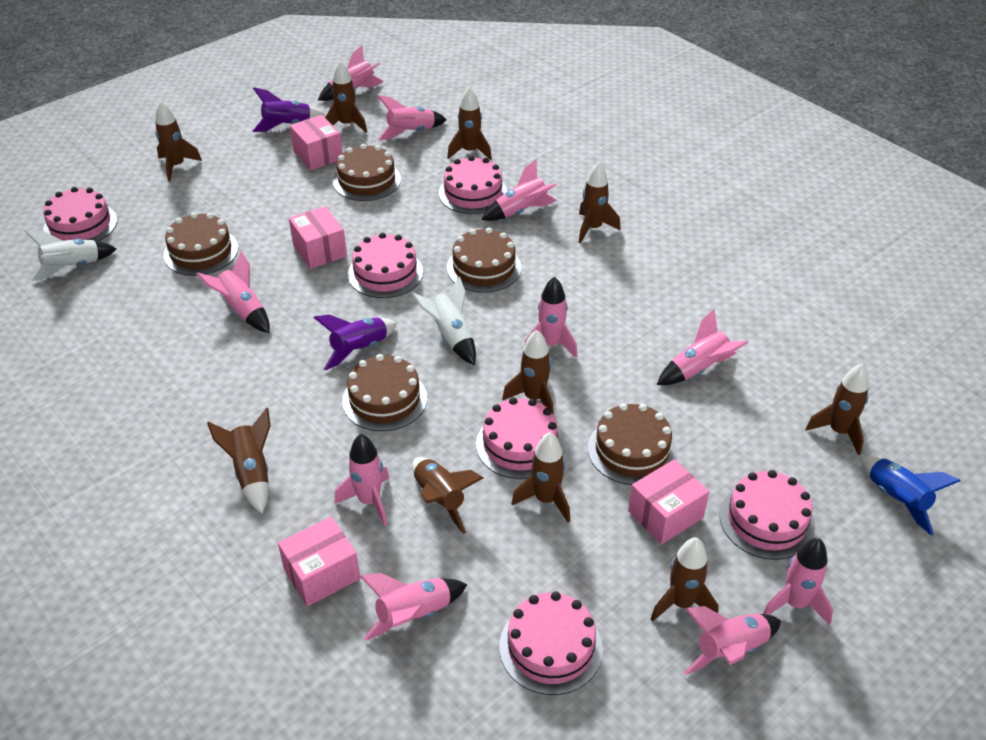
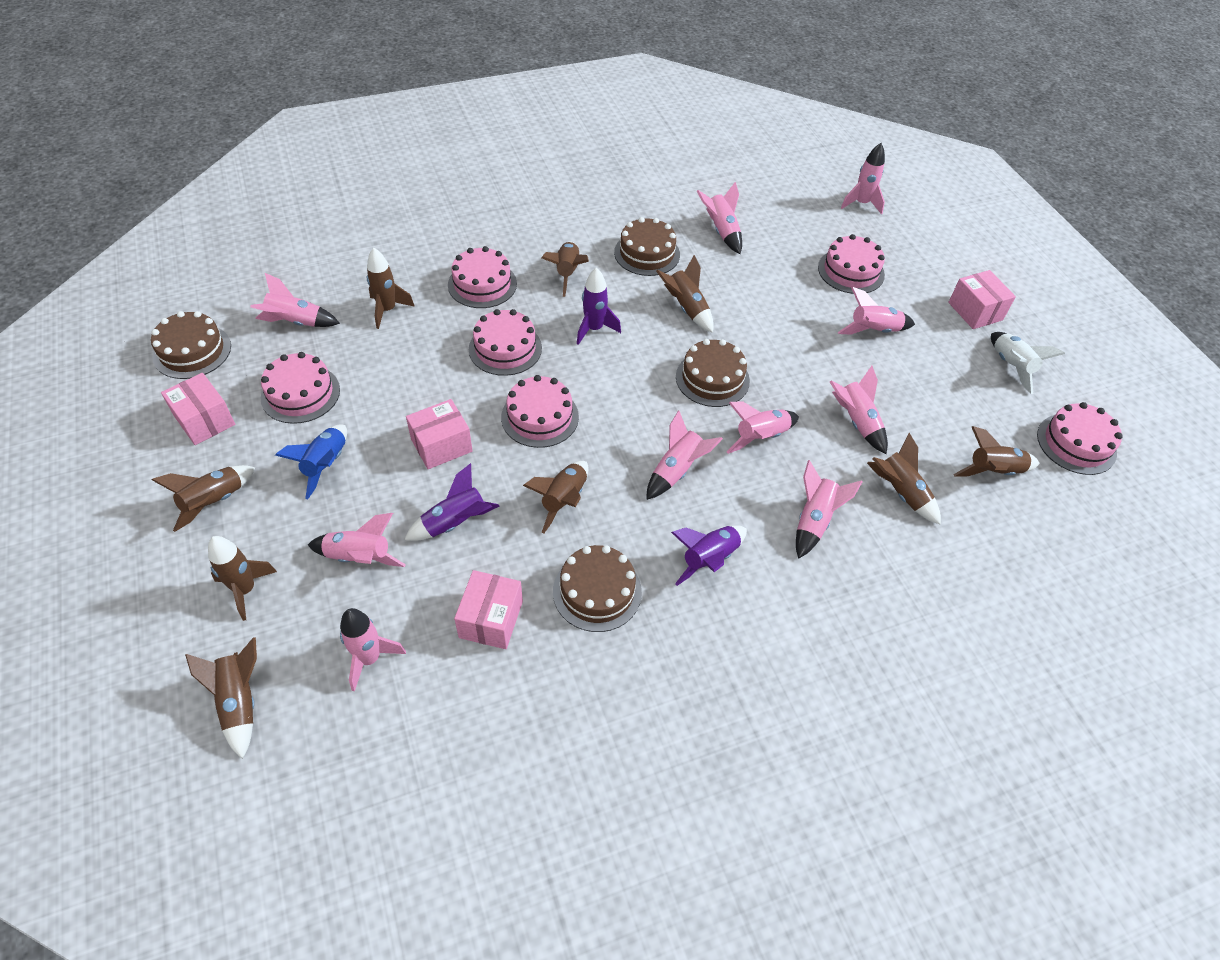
brown cake: [163,212,238,276] [333,144,401,201] [342,354,427,431] [447,228,521,293] [588,403,677,485] = 5 -> [151,311,231,379] [553,545,642,632] [614,217,680,276] [676,339,750,407] = 4
brown rocket: [155,101,202,181] [207,407,270,513] [325,61,367,132] [412,457,483,534] [447,87,492,160] [502,330,554,415] [511,432,570,523] [578,162,621,243] [651,537,719,622] [805,364,869,455] = 10 -> [152,465,255,532] [185,637,257,759] [208,536,277,621] [367,248,415,329] [523,461,589,534] [542,242,589,297] [656,255,714,333] [867,433,941,525] [953,426,1040,477] = 9
purple rocket: [253,88,325,132] [314,315,397,371] = 2 -> [404,463,499,541] [577,268,621,345] [671,525,747,586] = 3
white rocket: [25,230,117,281] [412,276,476,365] = 2 -> [991,332,1065,394] = 1

